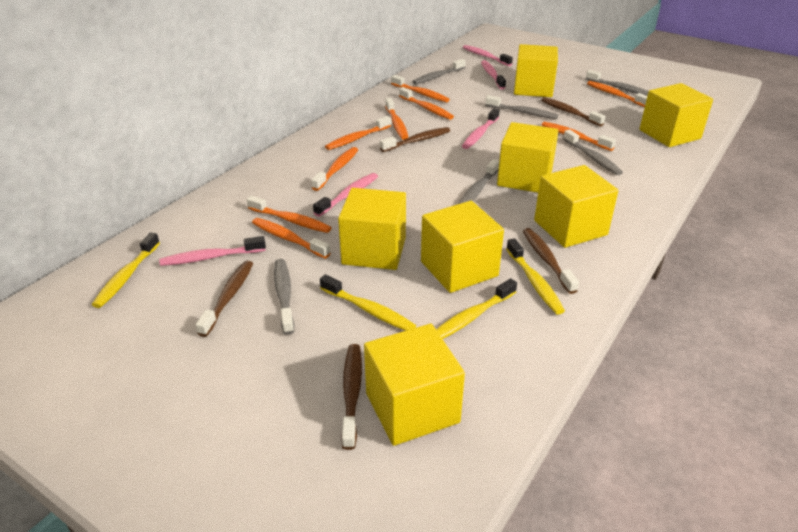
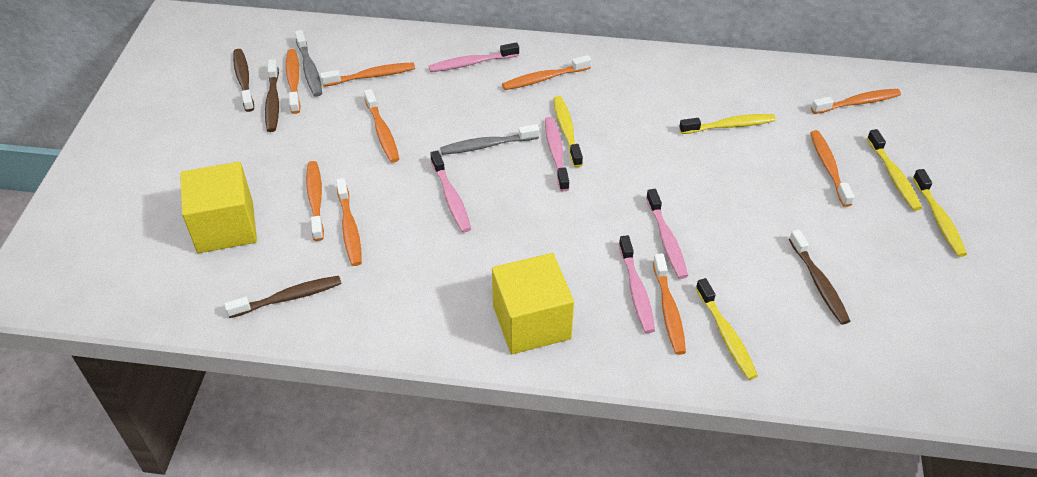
brown toothbrush: [196,261,253,337] [341,344,362,450] [380,127,450,152] [523,228,579,294] [541,97,606,126] = 5 -> [224,276,342,318] [233,49,254,112] [265,59,279,132] [789,230,850,325] = 4
grey toothbrush: [274,259,294,335] [412,59,466,84] [458,159,499,204] [485,95,558,119] [563,129,623,175] [586,70,649,96] = 6 -> [295,30,322,97] [440,124,539,155] = 2
yellow cube: [338,188,406,270] [364,324,465,446] [421,201,504,293] [497,122,559,193] [514,44,558,97] [534,165,619,248] [639,83,713,147] = 7 -> [180,162,257,253] [492,253,574,354] = 2
yellow toothbrush: [92,233,160,308] [320,274,416,331] [436,278,517,339] [506,238,565,315] = 4 -> [553,96,583,167] [679,114,776,134] [696,278,758,380] [867,129,922,211] [913,169,967,257] = 5

